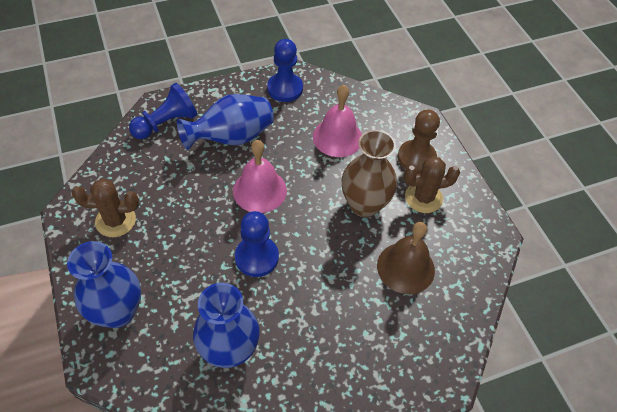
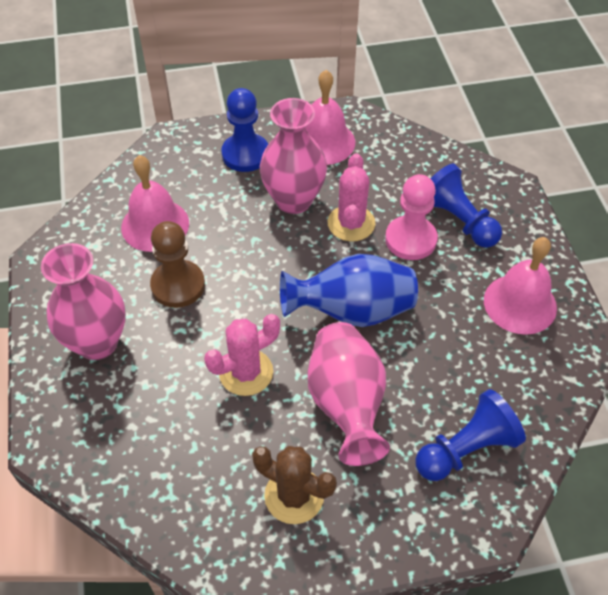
blue vase: [67,241,141,328] [177,94,274,150] [193,283,260,368] = 3 -> [280,254,418,327] = 1
brown bell: [377,222,435,294] = 1 -> none = 0
brown cactus: [72,179,139,237] [404,156,460,213] = 2 -> [252,446,337,524] = 1
brown vase: [342,130,397,217] = 1 -> none = 0
pink bell: [233,140,287,213] [313,85,362,157] = 2 -> [121,155,189,252] [305,70,355,165] [484,237,557,335] = 3
pink cactus: none = 0 -> [204,314,280,396] [328,153,375,242] = 2
pink pawn: none = 0 -> [385,174,438,260] = 1
pink vase: none = 0 -> [41,243,126,360] [260,98,327,214] [308,322,390,466] = 3

